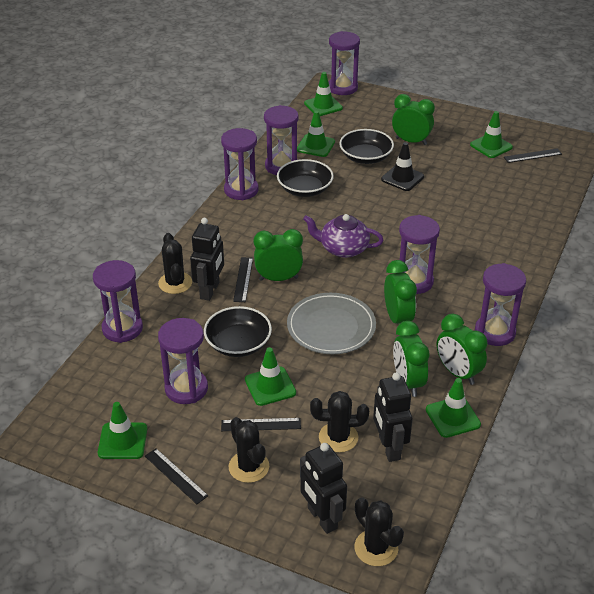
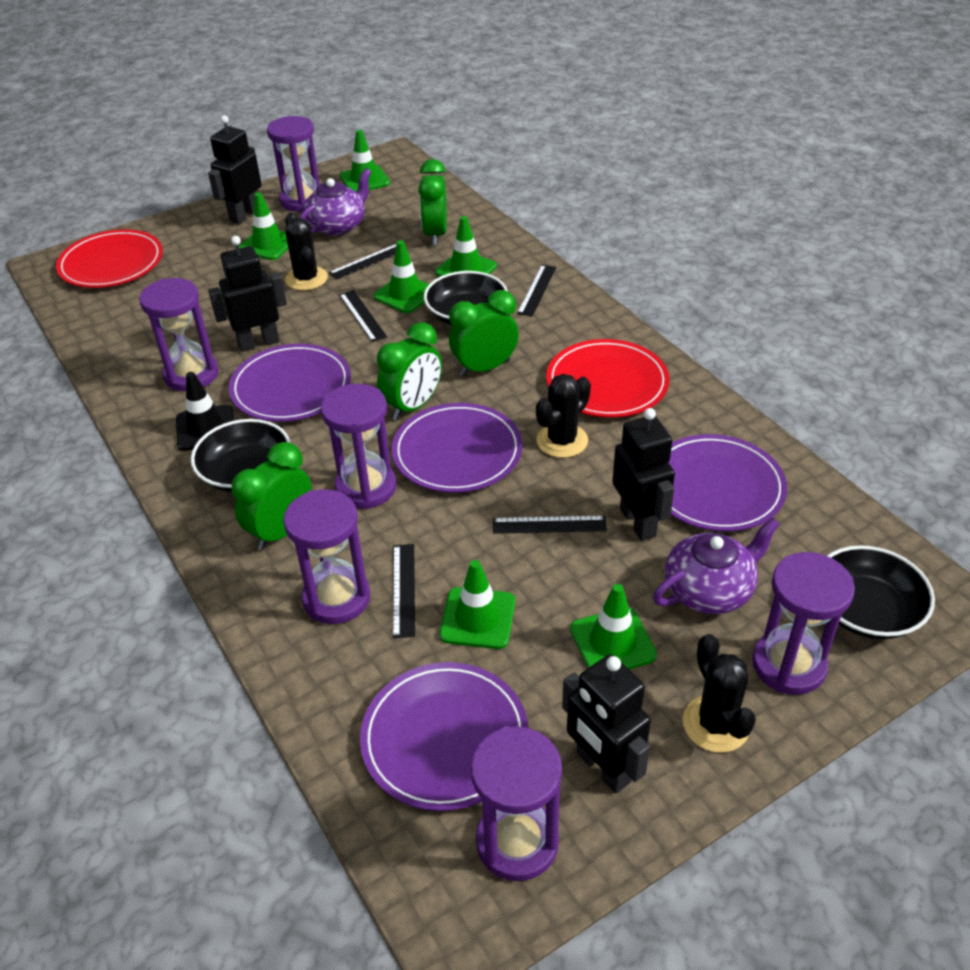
black cactus: [158,233,192,294] [229,417,269,483] [310,391,369,453] [354,497,404,566] = 4 -> [285,213,328,291] [536,374,591,458] [683,634,756,753] = 3
black robot: [190,218,224,301] [300,443,347,534] [373,372,413,462] = 3 -> [208,115,262,224] [208,236,287,352] [562,654,651,794] [612,408,675,541] = 4
black ruler: [145,448,208,504] [221,418,301,431] [233,257,253,302] [504,148,562,163] = 4 -> [329,244,397,279] [339,290,387,342] [393,544,415,638] [493,516,607,534] [517,265,556,316] = 5
green clock: [254,229,303,281] [384,260,417,324] [392,94,435,145] [393,321,429,397] [437,314,487,385] = 5 -> [232,442,312,550] [377,322,442,420] [418,159,447,246] [449,290,519,376] = 4
grey plate: [287,293,376,354] = 1 -> none = 0
purple hourglass: [93,260,143,343] [158,318,208,404] [221,128,259,200] [264,105,299,175] [329,31,360,95] [399,215,440,294] [475,263,526,346] = 7 -> [139,278,219,391] [267,116,320,212] [283,489,370,624] [321,384,396,509] [471,726,562,881] [752,552,855,695] = 6
purple plate: none = 0 -> [229,344,351,422] [360,662,528,811] [392,403,522,493] [668,434,787,532] = 4
purple teapot: [303,214,383,258] = 1 -> [300,168,371,236] [653,518,780,614] = 2
red plate: none = 0 -> [56,230,163,288] [546,339,670,418] = 2

